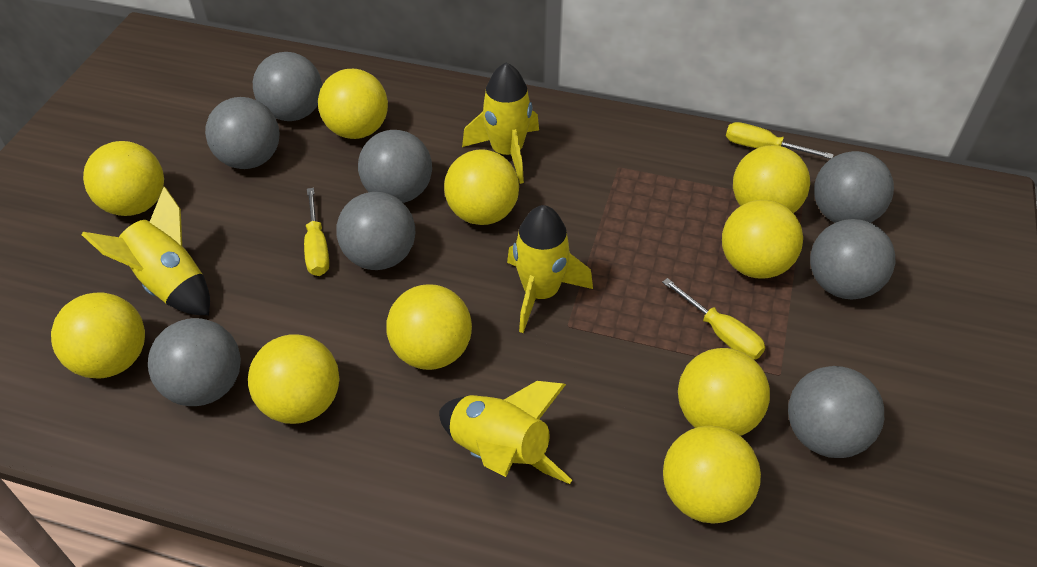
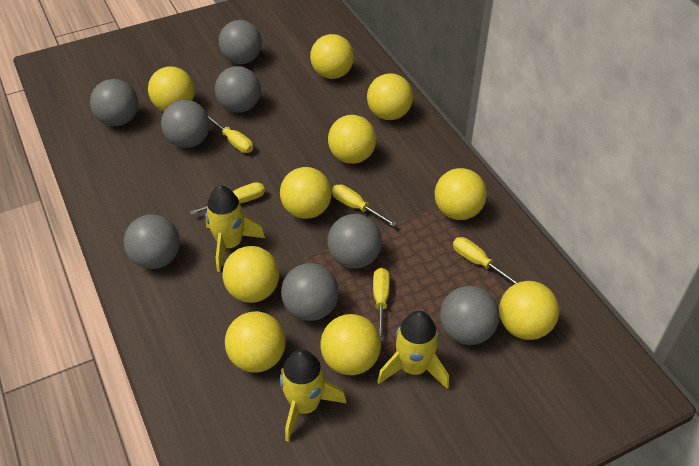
yellow rocket: [82,187,210,315] [439,381,572,484] [462,62,539,184] [507,205,593,333] = 4 -> [205,186,265,272] [280,349,346,442] [377,311,449,390] = 3
yellow screwdriver: [304,188,329,276] [662,278,765,360] [726,122,834,159] = 3 -> [190,182,265,215] [207,114,253,153] [332,184,397,227] [373,268,390,341] [453,237,519,284] = 5

